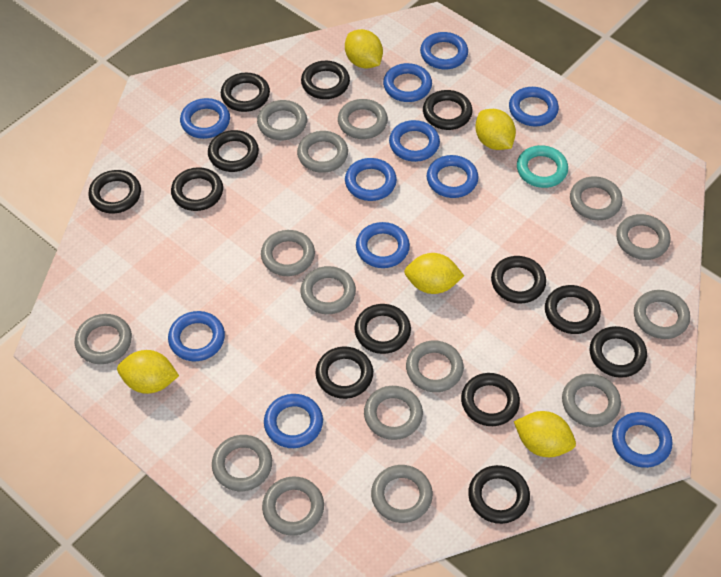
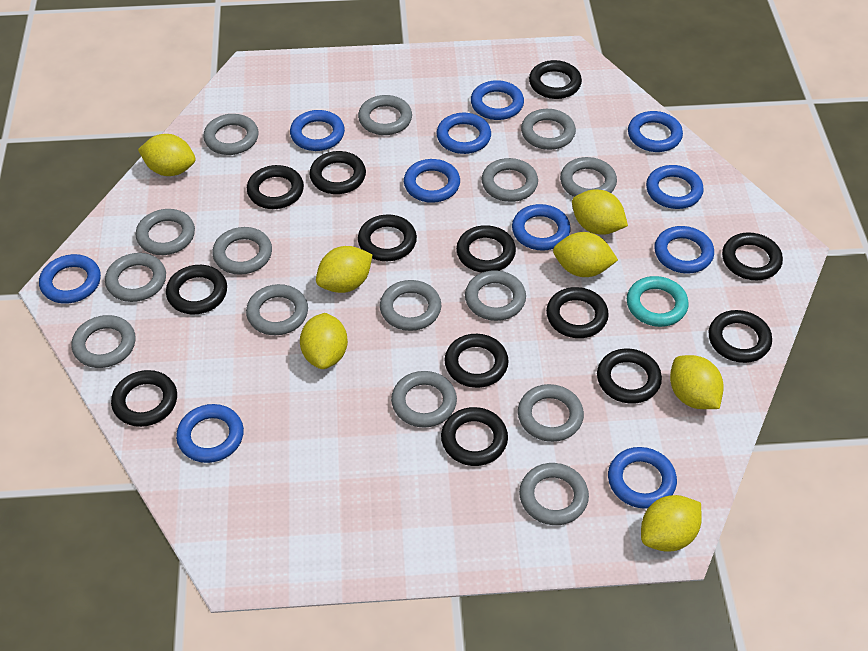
yellow lemon: [117,350,179,394] [345,29,383,69] [404,253,464,294] [475,109,516,150] [514,411,576,457] = 5 -> [138,134,196,176] [300,313,348,369] [316,246,373,293] [553,232,618,277] [572,189,628,235] [641,495,702,552] [670,355,724,409] = 7

